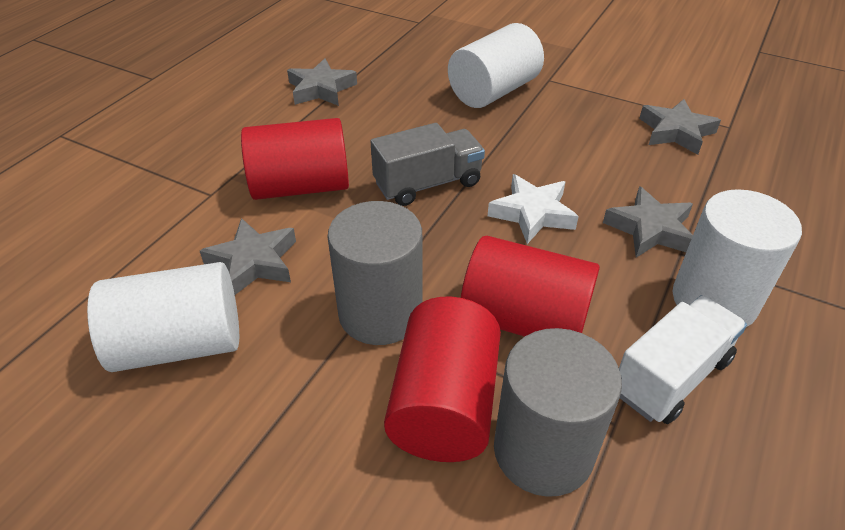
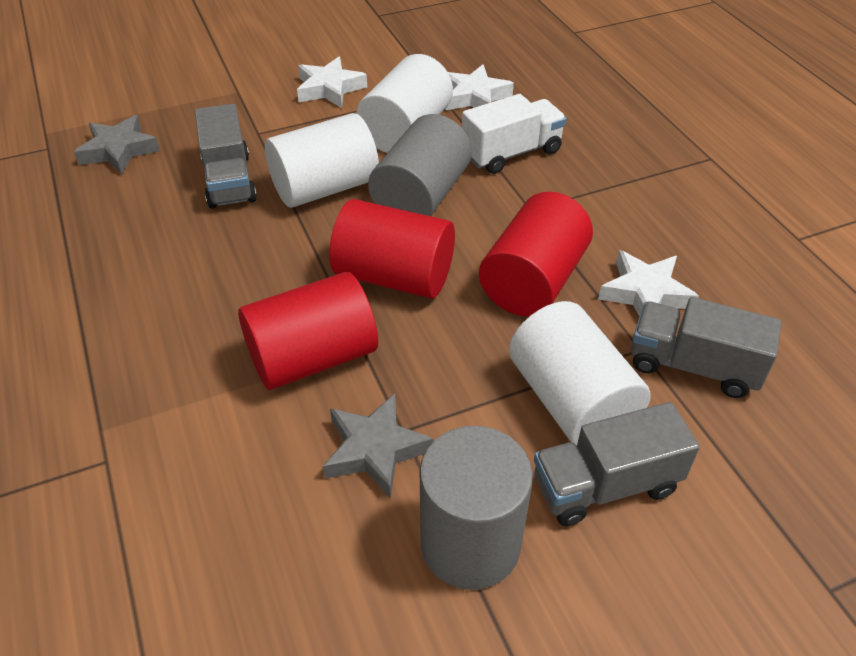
grey star: [200,218,296,295] [287,58,357,106] [603,186,693,258] [639,99,721,155] = 4 -> [74,115,160,175] [323,394,433,499] = 2
grey truck: [370,123,485,206] = 1 -> [195,104,257,209] [534,402,700,526] [631,297,781,398] = 3
white star: [488,174,579,244] = 1 -> [297,57,367,108] [446,64,514,110] [598,250,699,316] = 3

